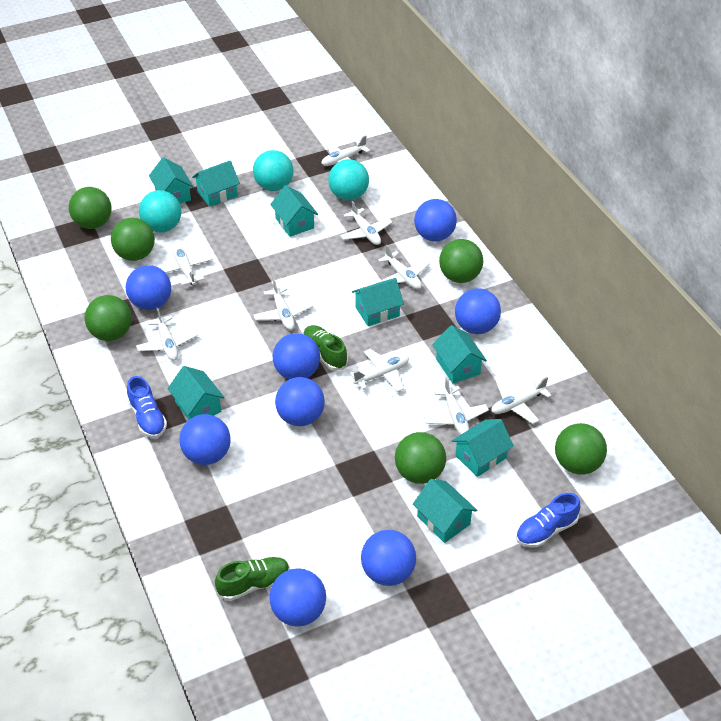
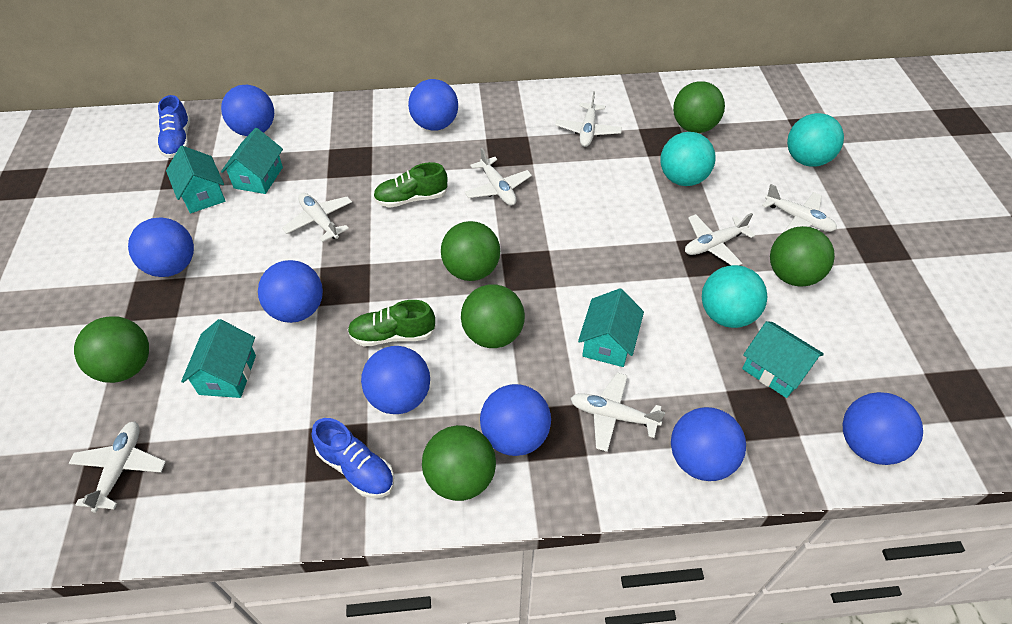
turquoise house: [149,157,193,204] [168,366,225,420] [192,161,240,207] [270,185,318,237] [352,278,404,326] [413,479,477,543] [432,325,487,383] [452,419,514,477] = 8 -> [166,146,225,213] [181,319,256,398] [221,128,283,194] [578,288,644,367] [742,321,824,398] = 5
white plane: [136,308,198,361] [160,246,213,286] [253,279,313,330] [321,135,370,166] [340,201,393,245] [350,349,409,392] [378,245,430,290] [424,378,489,435] [491,377,552,424] = 9 -> [68,421,166,513] [282,193,352,242] [464,148,532,205] [555,91,622,147] [570,373,665,452] [685,213,755,265] [762,184,837,232] = 7

